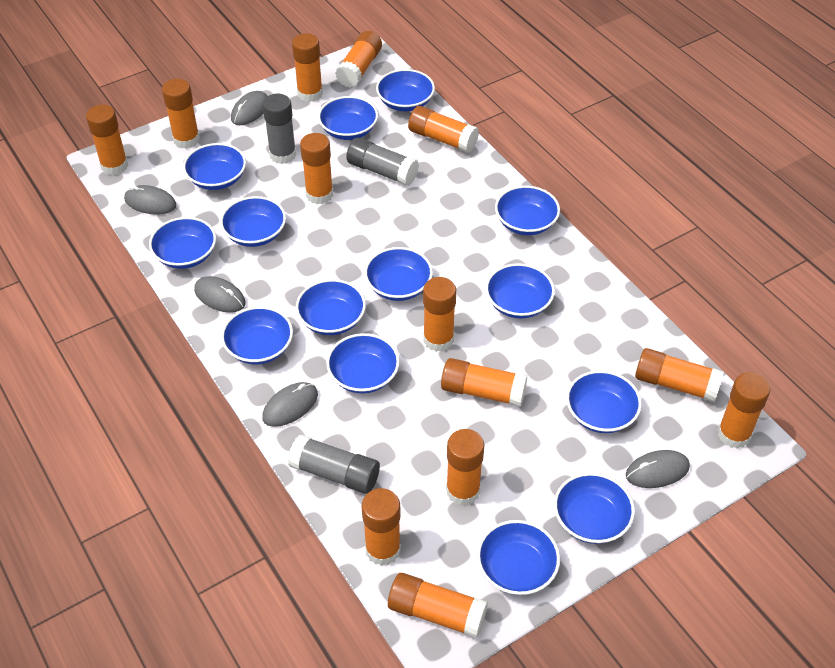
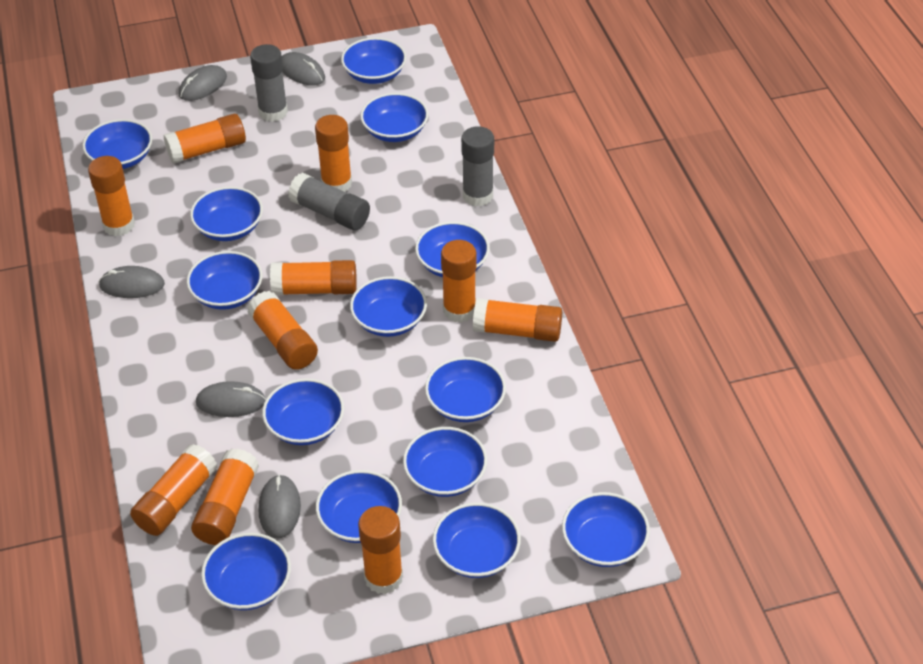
orange glue stick: [86,104,128,175] [162,79,200,149] [292,33,323,102] [300,133,333,204] [335,31,382,88] [362,488,401,566] [388,573,488,638] [408,106,479,153] [423,277,456,352] [441,358,528,407] [446,429,484,506] [635,348,724,402] [718,372,770,449] = 13 -> [88,156,135,236] [130,444,217,536] [163,114,246,164] [191,448,259,545] [247,291,318,370] [270,260,357,295] [315,115,352,192] [358,506,403,594] [441,240,476,323] [473,298,562,342] = 10

